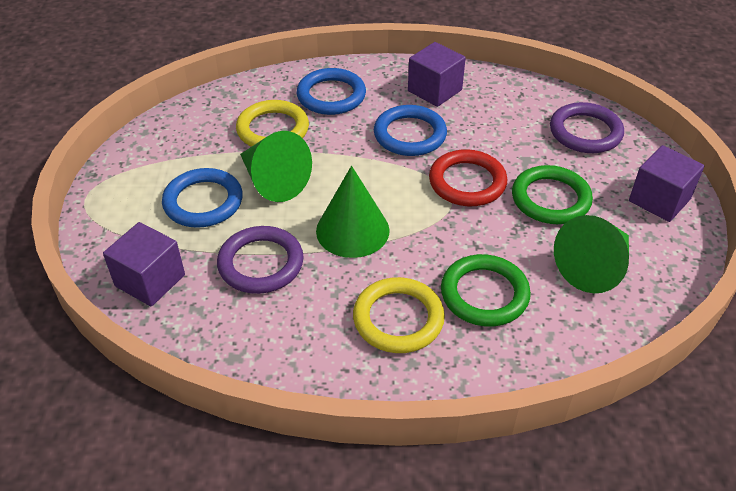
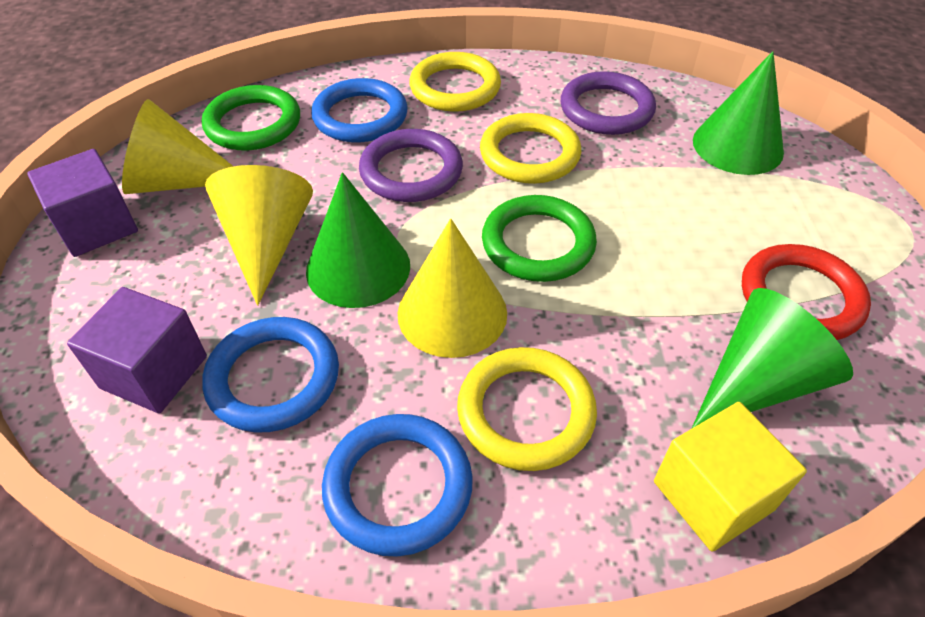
purple cube: [103,222,185,306] [408,42,466,107] [629,145,704,222] = 3 -> [27,149,138,257] [67,287,207,413] = 2
yellow cone: none = 0 -> [122,99,233,194] [205,165,313,306] [398,219,507,358] = 3
yellow cube: none = 0 -> [654,402,807,552] = 1
yellow ring: [236,100,309,147] [353,277,445,353] = 2 -> [409,52,501,112] [457,347,597,471] [480,113,581,184] = 3

